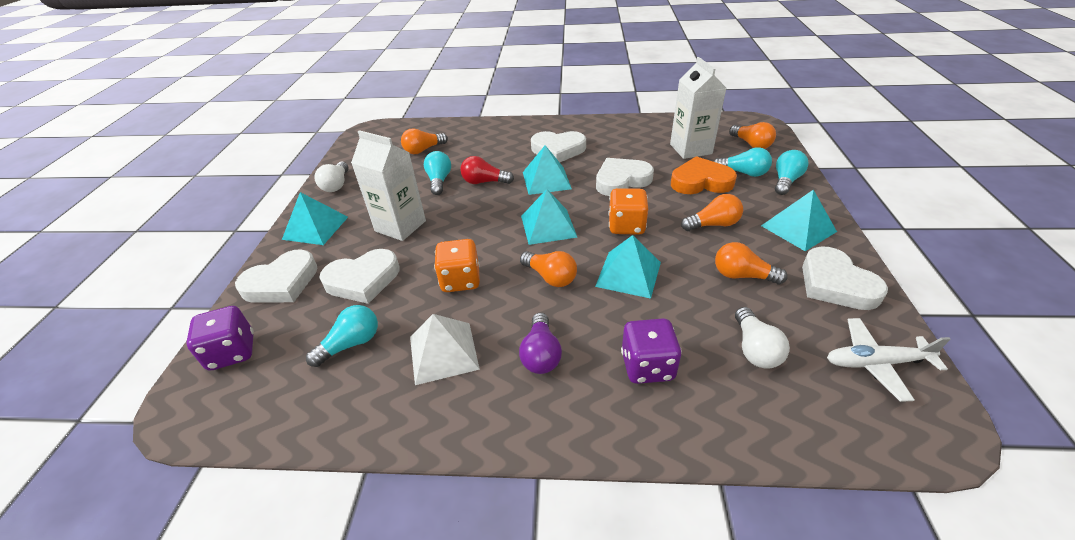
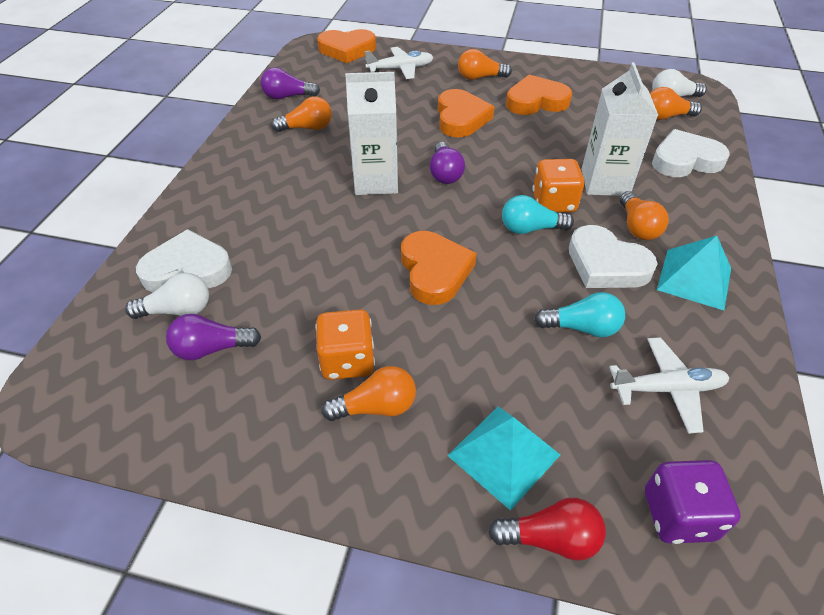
orange heart: [671,156,737,194] = 1 -> [317,29,376,63] [401,231,477,305] [438,89,494,138] [506,74,572,115] = 4
purple dice: [186,306,254,371] [621,318,682,384] = 2 -> [645,460,741,544] = 1
purple light bulb: [519,313,562,374] = 1 -> [166,314,261,360] [261,67,320,99] [430,142,465,184] = 3
turquoise light bulb: [306,305,378,367] [424,151,451,195] [713,147,772,177] [775,150,809,195] = 4 -> [502,195,574,234] [534,292,625,337] = 2
turquoise pyramid: [282,192,348,245] [521,189,577,245] [523,145,572,195] [595,235,661,299] [761,190,837,251] = 5 -> [447,406,560,511] [657,236,731,310] = 2
white heart: [235,249,318,303] [319,249,400,304] [531,131,586,162] [596,158,654,196] [802,246,888,310] = 5 -> [136,229,232,293] [569,225,657,288] [652,129,730,177] = 3
white plane: [827,318,951,402] = 1 -> [365,47,434,79] [609,337,730,434] = 2
white pyramid: [410,314,480,385] = 1 -> none = 0

